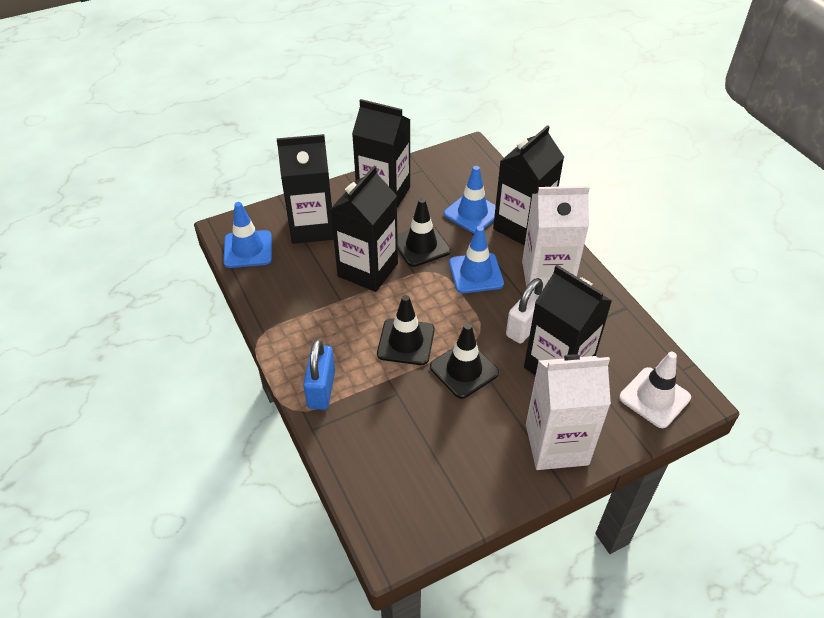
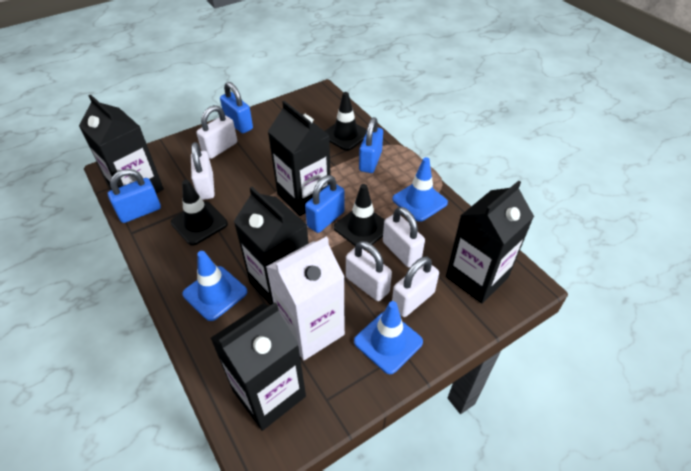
blue padlock: [303,339,335,410] = 1 -> [108,169,161,223] [220,82,253,133] [305,175,345,233] [359,117,383,173] = 4
white carton: [522,186,590,288] [526,355,611,470] = 2 -> [266,236,345,360] = 1
white padlock: [506,278,544,344] = 1 -> [191,142,215,200] [196,105,237,159] [346,241,392,301] [383,207,425,267] [392,257,439,317] = 5
white traffic cone: [619,352,691,428] = 1 -> none = 0

